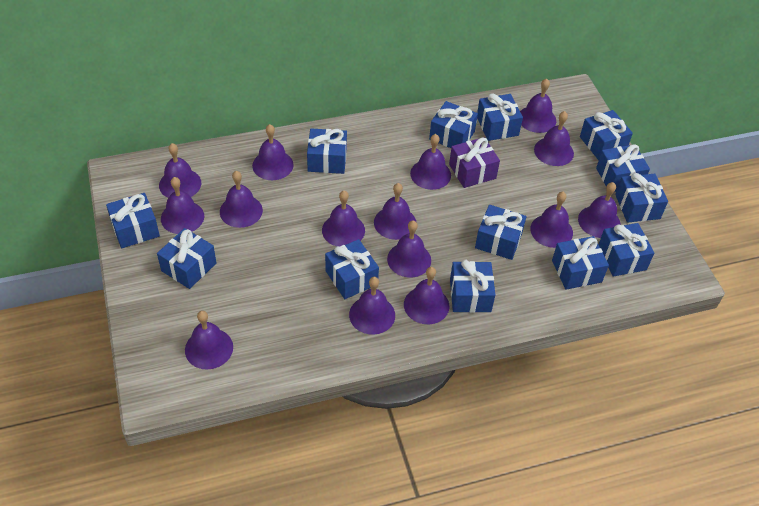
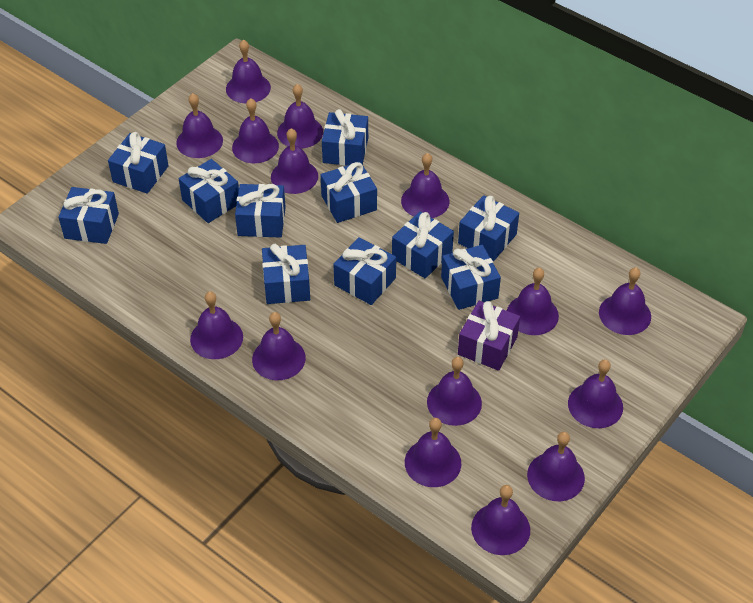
blue gift: [106,193,160,248] [157,228,216,289] [307,128,347,174] [325,239,379,299] [429,101,478,148] [450,260,495,313] [475,205,526,260] [477,94,523,141] [552,236,609,290] [580,110,633,160] [596,144,650,192] [598,223,654,277] [615,173,668,223] = 13 -> [59,187,119,244] [108,132,169,194] [179,159,239,223] [235,184,286,238] [262,244,310,304] [321,162,377,223] [322,109,368,166] [333,237,396,305] [392,211,454,278] [441,245,501,310] [458,195,519,261] = 11

